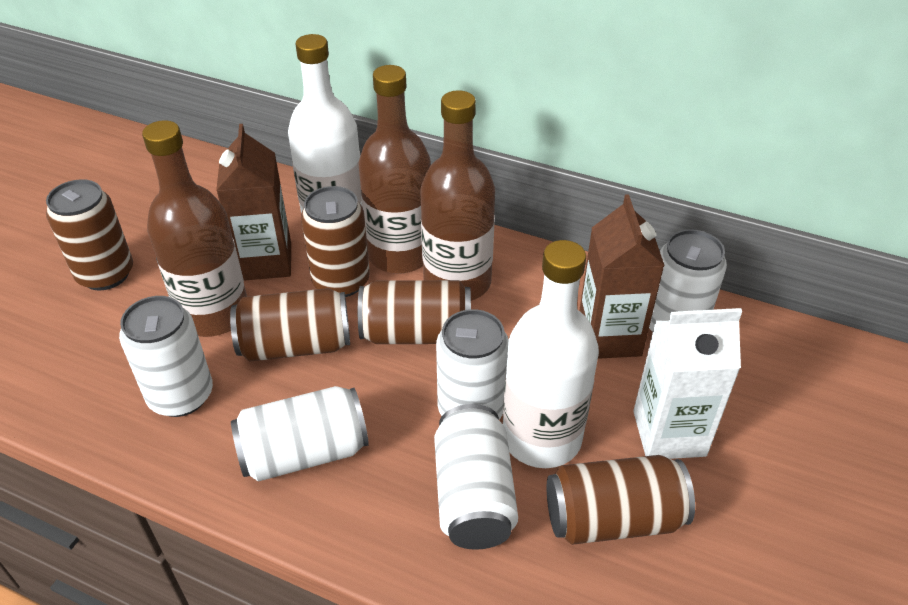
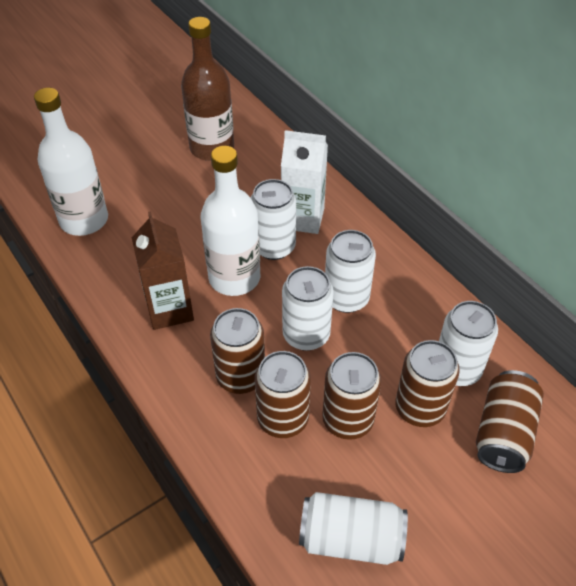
brown bottle: [142,120,247,337] [359,65,431,274] [420,90,495,301] = 3 -> [181,17,234,161] = 1
brown carton: [216,124,291,281] [579,194,665,359] = 2 -> [132,211,194,330] = 1

